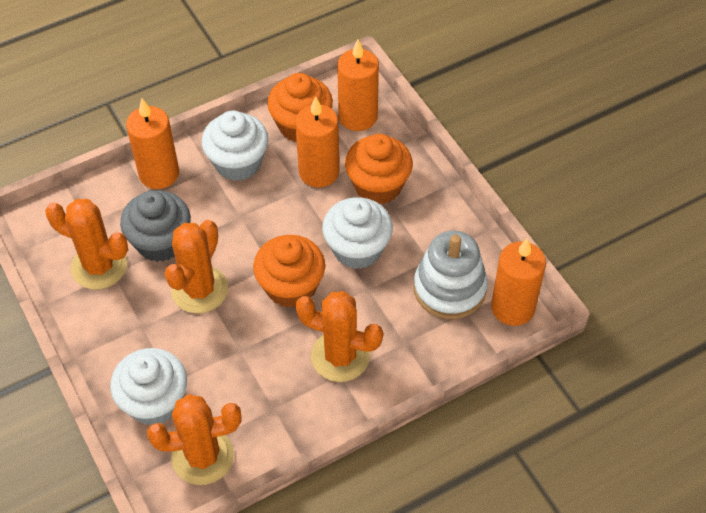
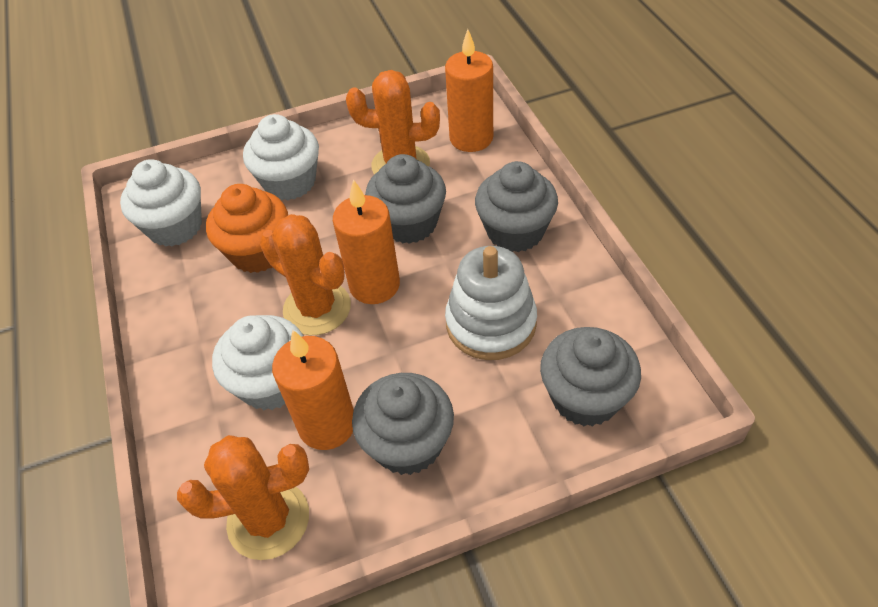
grey cupcake: [120,190,191,262] = 1 -> [352,373,454,475] [365,154,446,244] [475,161,558,252] [540,327,641,427] = 4
orange cactus: [45,199,128,289] [147,394,242,485] [165,220,228,313] [295,291,383,382] = 4 -> [177,435,309,560] [260,214,351,336] [346,70,440,175] = 3
orange candle: [126,99,179,189] [295,96,339,188] [337,40,379,131] [491,238,546,326] = 4 -> [272,330,354,450] [333,179,400,304] [445,29,493,152] = 3
orange cupcake: [253,235,325,308] [267,73,333,142] [345,134,413,204] = 3 -> [206,184,288,273] = 1

